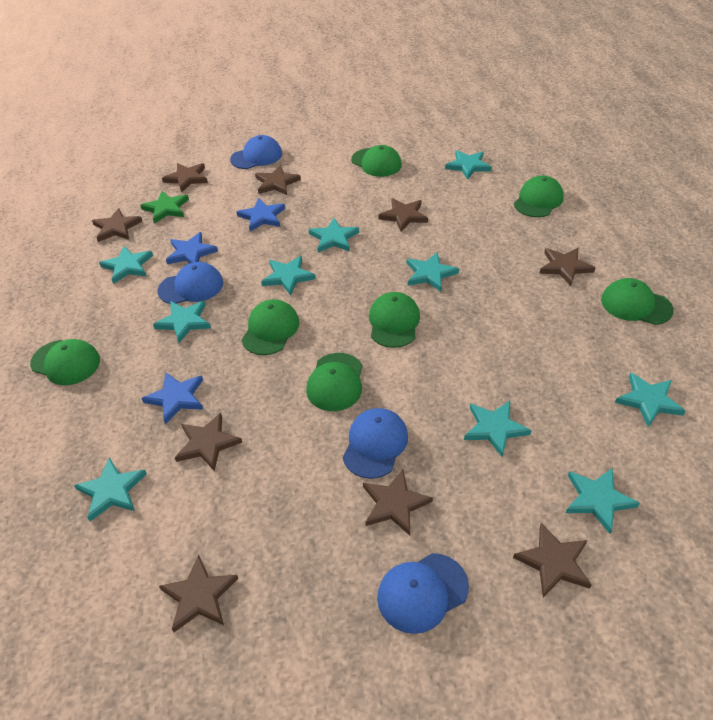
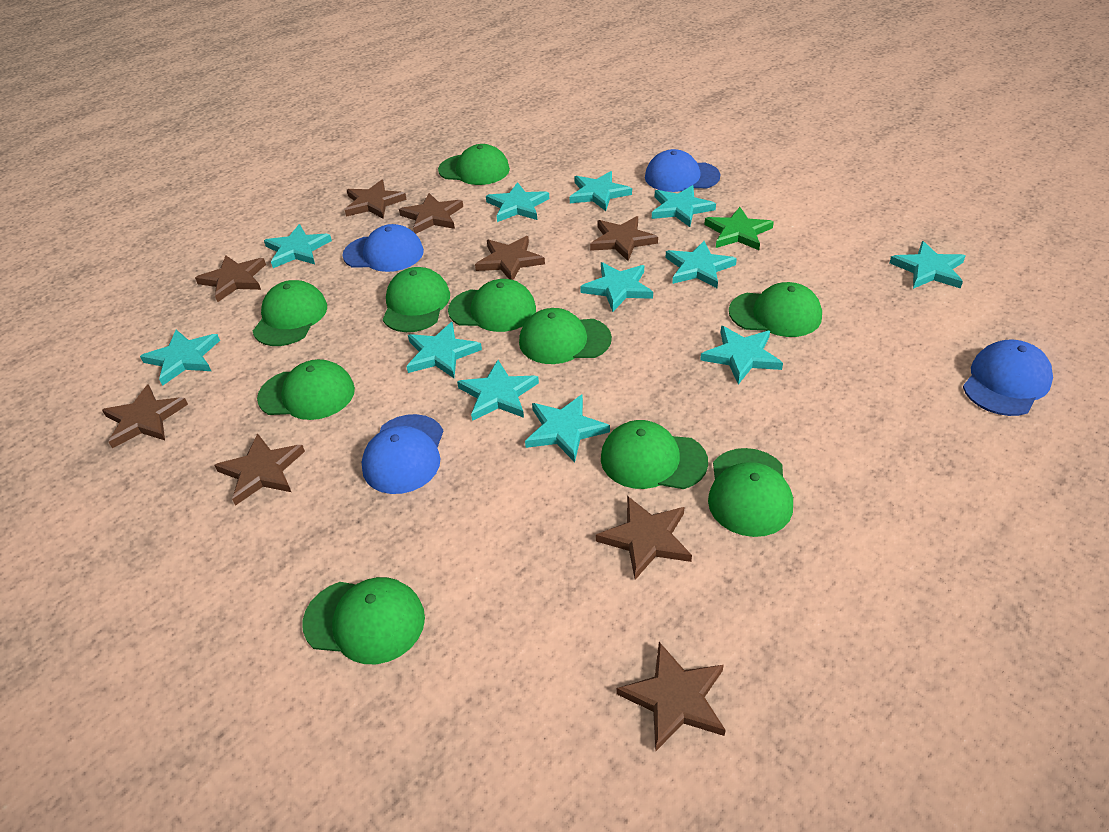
blue star: [141,372,203,424] [166,232,218,264] [237,198,285,232] = 3 -> none = 0
green cap: [30,339,100,385] [242,299,299,355] [306,353,363,411] [351,145,402,177] [369,292,420,348] [514,176,564,217] [601,278,674,325] = 7 -> [253,280,327,346] [257,359,355,420] [302,577,425,664] [383,267,450,332] [438,144,510,185] [448,279,536,332] [519,308,612,364] [601,420,708,489] [708,448,793,537] [729,282,822,337] = 10
turquoise star: [74,458,147,521] [99,246,153,284] [153,301,211,343] [261,256,316,295] [309,218,359,252] [407,252,459,292] [445,150,492,180] [464,401,532,457] [566,468,640,534] [615,373,685,428] = 10 -> [140,330,220,386] [264,224,332,268] [406,322,482,378] [457,360,539,421] [486,182,549,222] [525,395,610,462] [569,171,632,211] [580,262,653,312] [652,185,716,227] [666,241,737,288] [700,326,783,384] [889,241,965,289] = 12

